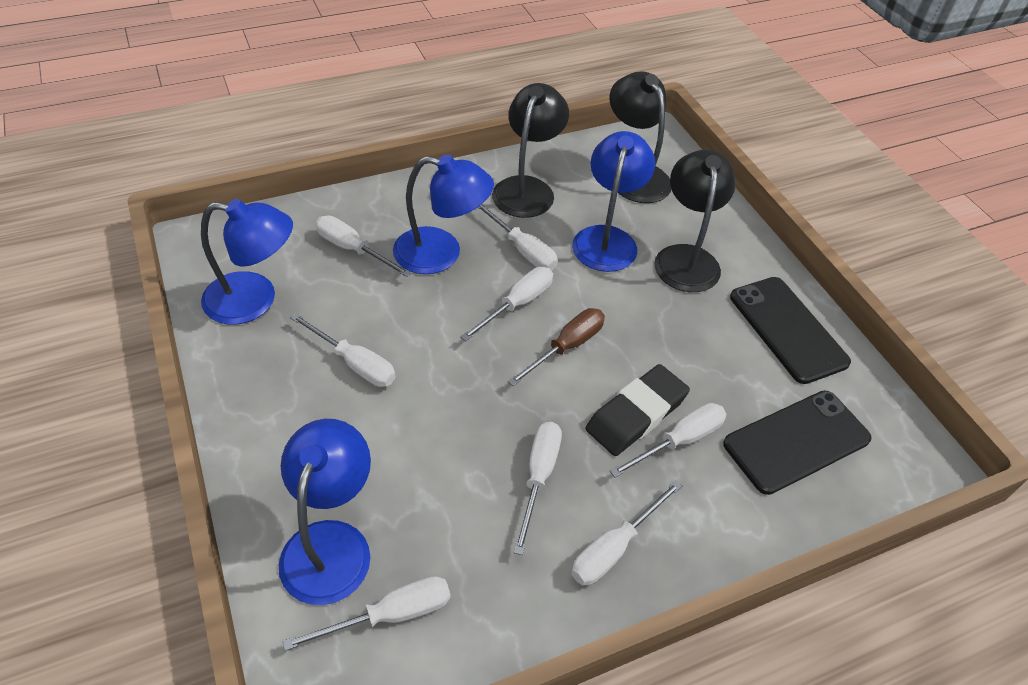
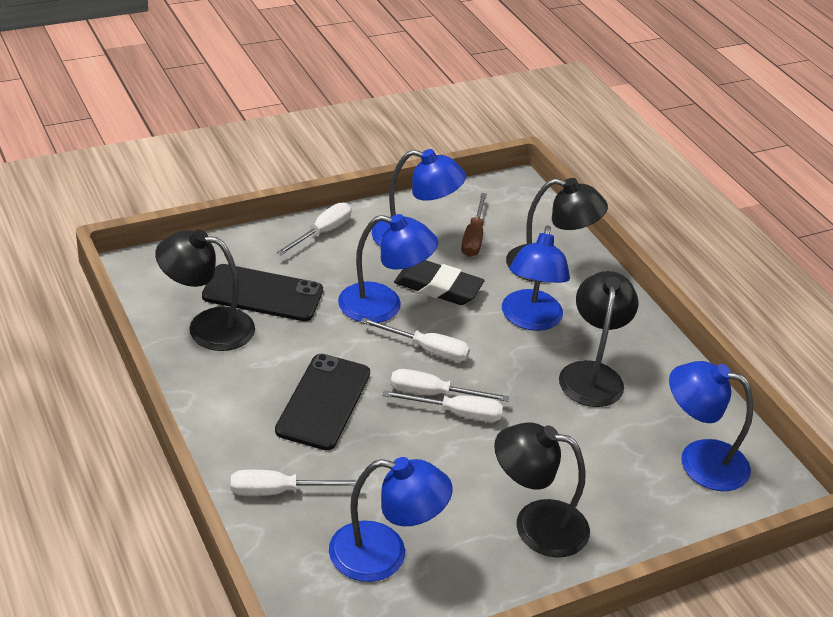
black lamp: [492,83,569,218] [609,71,672,203] [654,150,735,292] = 3 -> [155,230,255,351] [494,422,590,558] [506,178,608,282] [559,271,638,407] = 4
blue lamp: [201,199,293,325] [279,419,371,605] [393,154,494,274] [572,131,655,272] = 4 -> [329,457,453,582] [338,214,438,323] [372,149,466,247] [502,225,570,331] [669,361,753,491] = 5
white screwdriver: [283,576,451,651] [290,313,396,387] [315,215,412,277] [460,267,553,341] [477,204,558,271] [513,422,562,555] [571,480,682,585] [610,403,726,478] = 8 -> [231,470,357,496] [276,203,352,255] [361,318,470,362] [382,390,503,422] [391,369,509,402] = 5

